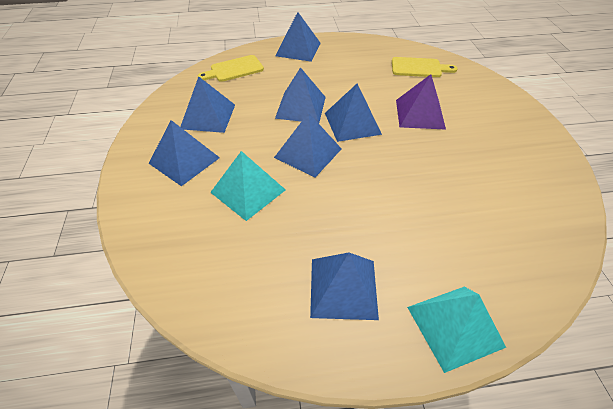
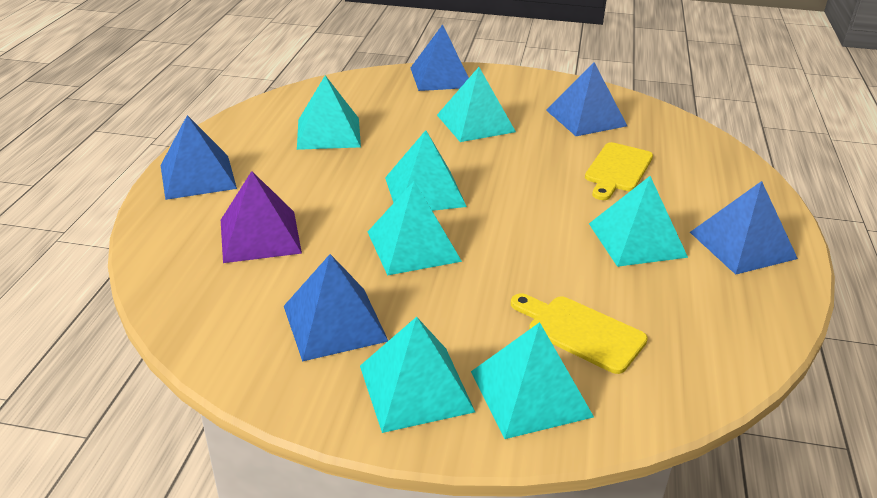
blue pyramid: [149,120,220,186] [180,76,235,133] [274,112,342,178] [275,12,321,62] [275,67,326,123] [310,253,379,320] [325,84,382,142] = 7 -> [161,115,237,200] [284,254,388,362] [411,24,469,91] [546,62,627,136] [690,181,798,275] = 5
turquoise pyramid: [210,151,286,221] [407,287,506,373] = 2 -> [297,75,361,150] [360,317,475,433] [368,181,462,276] [385,130,467,211] [437,67,516,142] [471,322,594,439] [589,176,688,267] = 7

